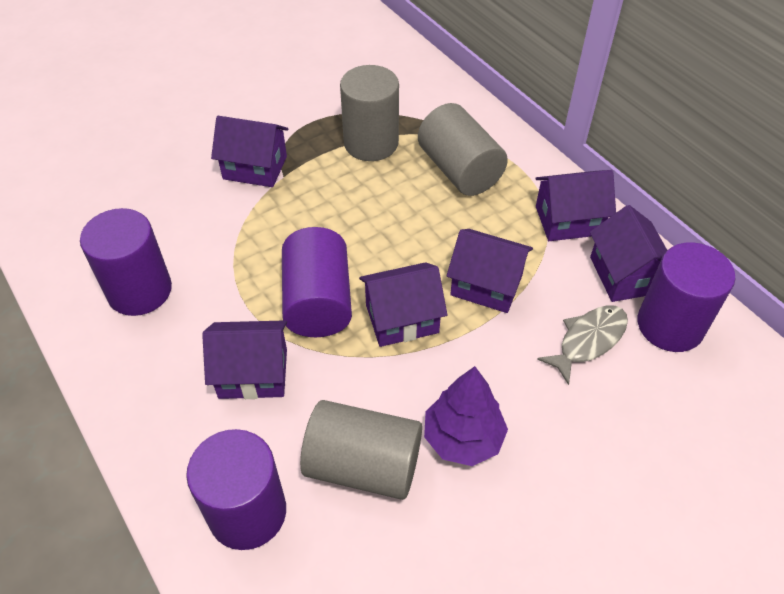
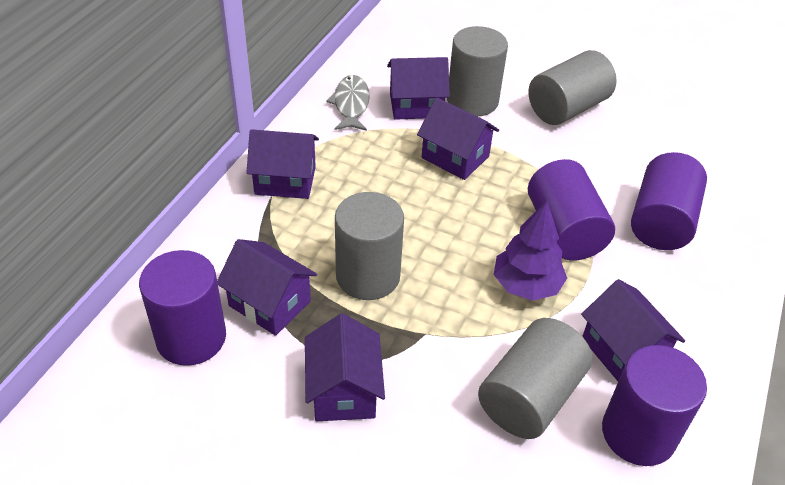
grey cylinder: [300,400,422,500] [340,65,399,161] [418,103,508,196] = 3 -> [335,192,404,300] [447,26,508,117] [478,318,592,439] [529,50,617,125] = 4

